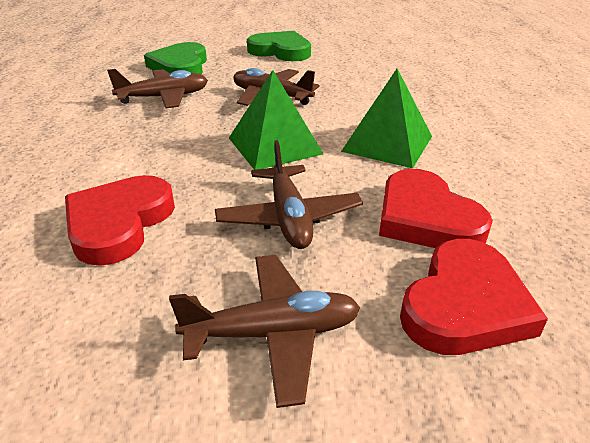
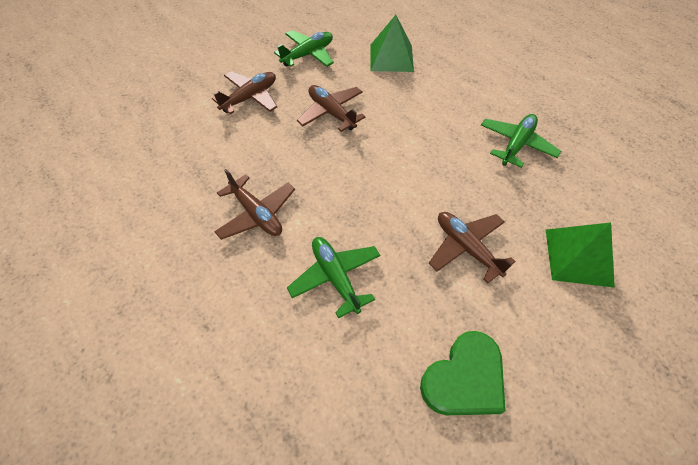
green heart: [144,42,207,74] [247,31,311,61] = 2 -> [420,331,506,415] = 1
green plane: none = 0 -> [274,30,334,67] [287,237,381,318] [481,114,561,168] = 3
red heart: [65,175,175,266] [379,169,493,248] [400,239,548,355] = 3 -> none = 0

